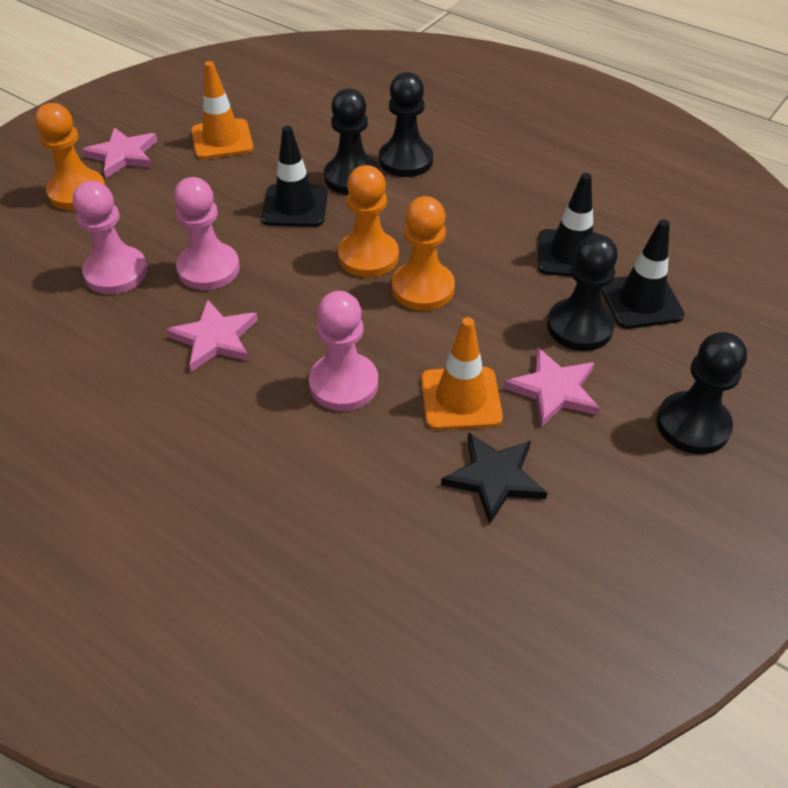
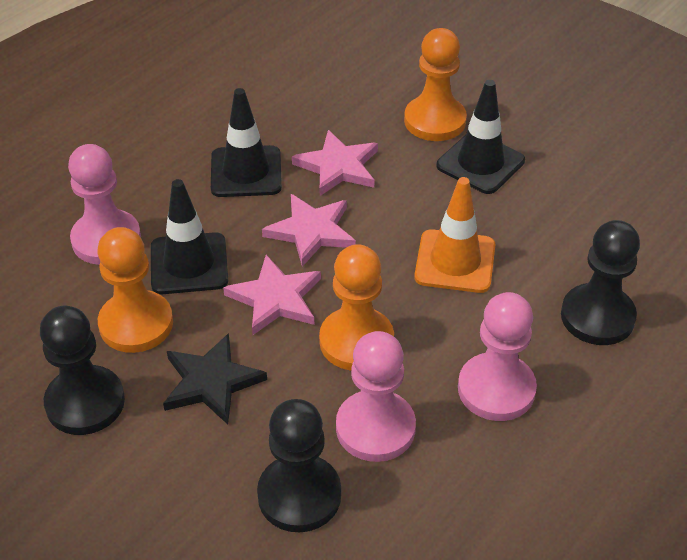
black pawn: [324,89,379,195] [379,72,433,177] [547,234,618,351] [657,332,747,454] = 4 -> [40,306,125,435] [257,399,341,532] [561,220,640,345] = 3
orange traffic cone: [191,61,254,159] [421,317,503,430] = 2 -> [414,177,496,293] = 1

